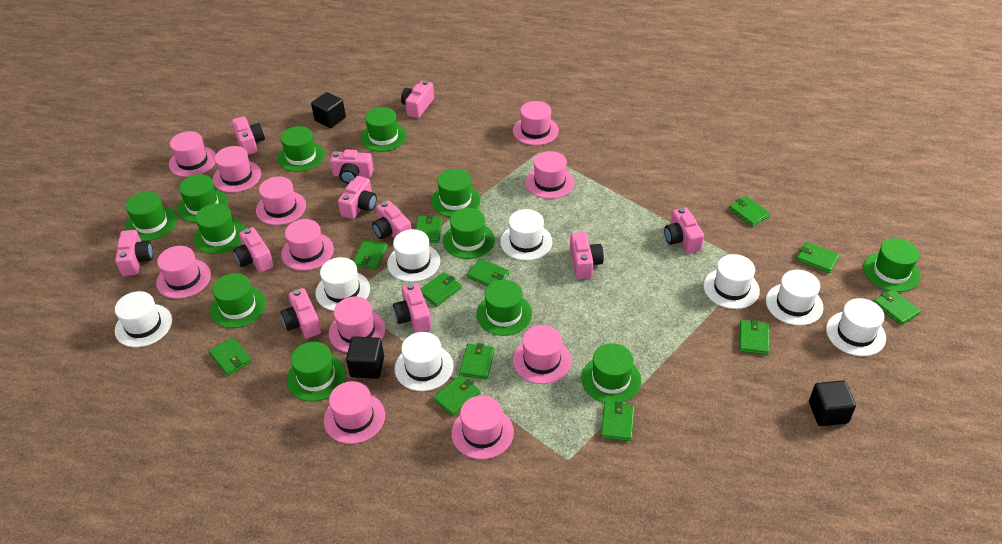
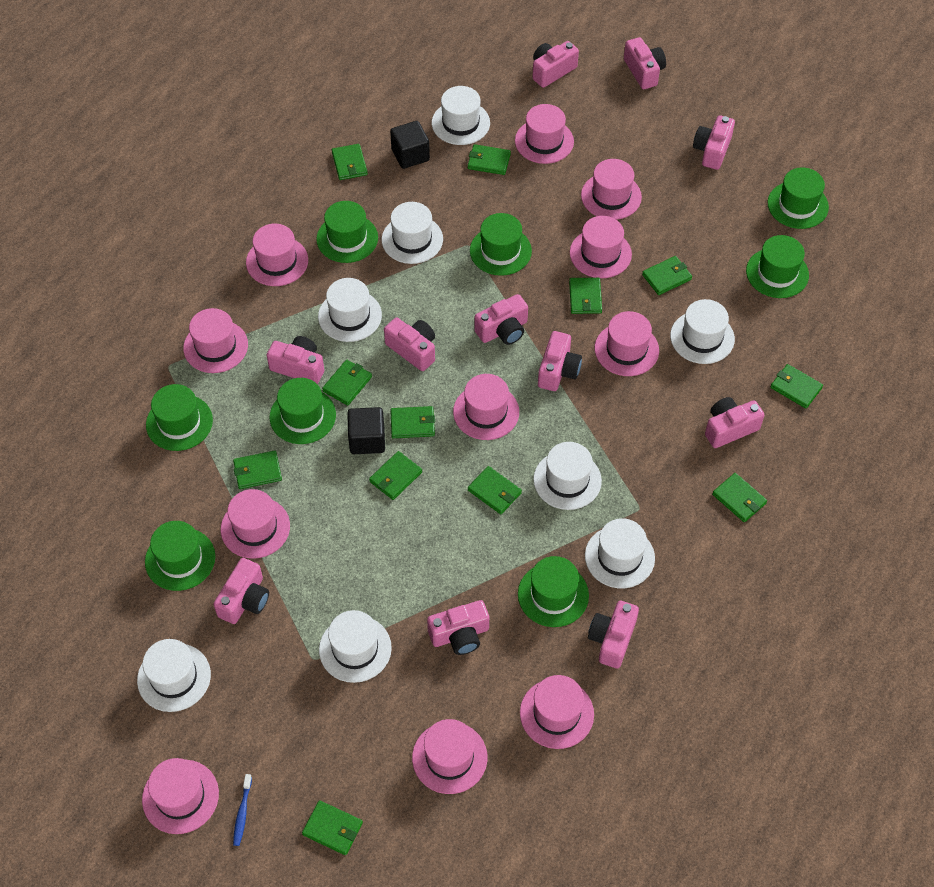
black cube: [311,92,346,128] [346,336,384,379] [809,381,856,426] = 3 -> [347,407,385,454] [390,121,430,169] = 2
blue toothbrush: none = 0 -> [233,774,252,846] = 1
green hat: [125,192,177,241] [178,174,228,223] [194,204,245,254] [210,273,266,328] [277,126,325,172] [287,342,346,402] [361,107,407,152] [431,169,481,217] [443,208,495,259] [476,280,532,336] [581,343,641,403] [863,238,921,292] = 12 -> [145,521,215,591] [146,384,213,451] [270,378,336,444] [316,201,378,263] [470,213,532,276] [518,556,589,627] [746,235,809,298] [767,167,829,229] = 8

